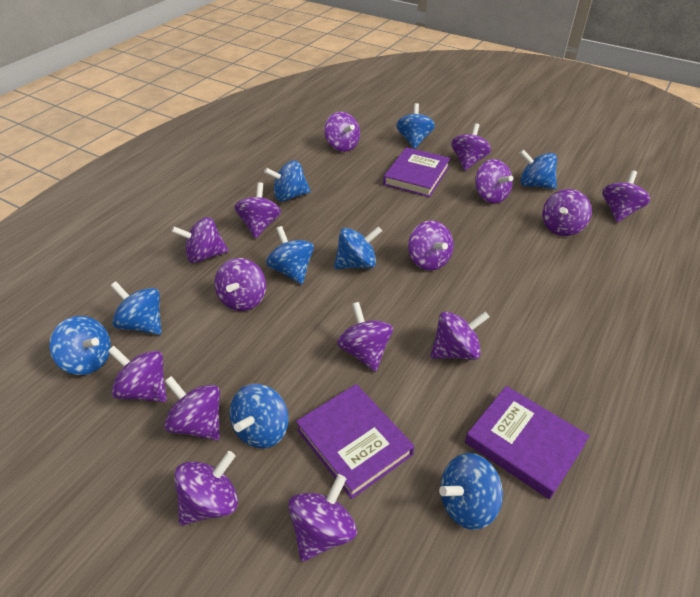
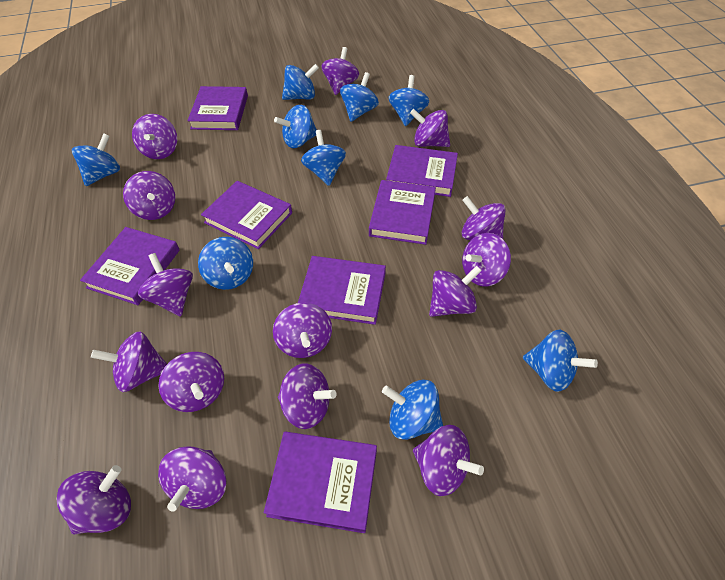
purple book: [296,384,414,499] [383,147,451,197] [465,386,590,499] = 3 -> [80,227,180,305] [188,86,248,130] [201,181,292,249] [264,432,377,533] [298,256,386,325] [369,180,436,245] [386,145,458,197] = 7

